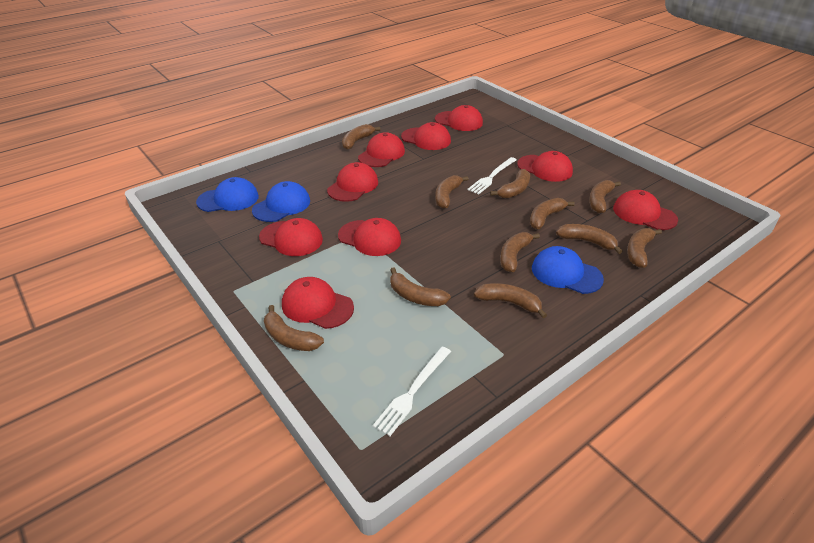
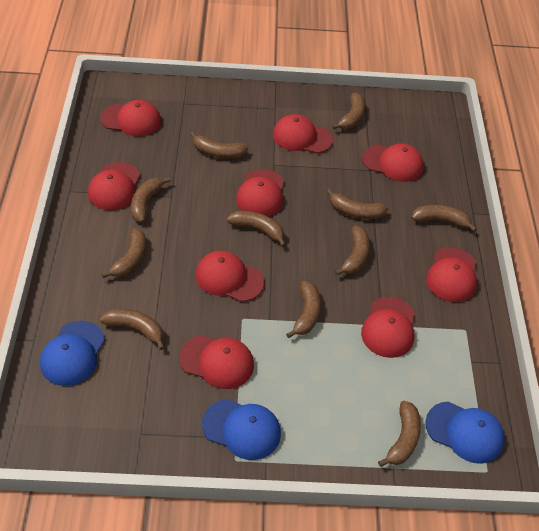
white fork: [373,346,451,436] [467,157,517,195] = 2 -> none = 0

